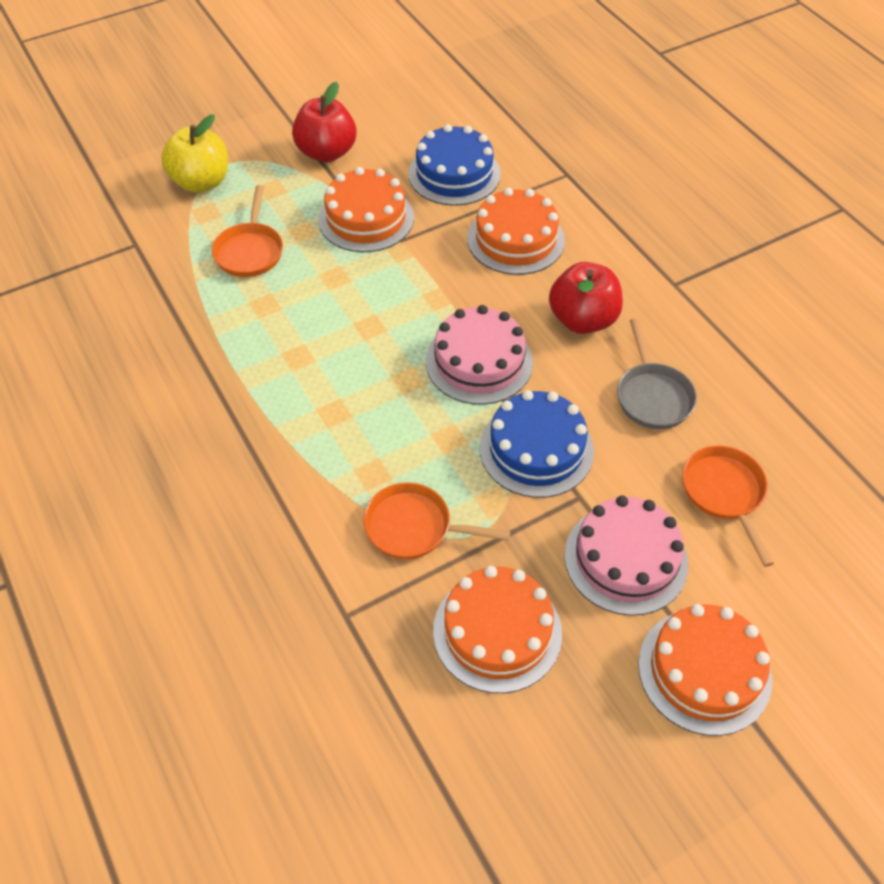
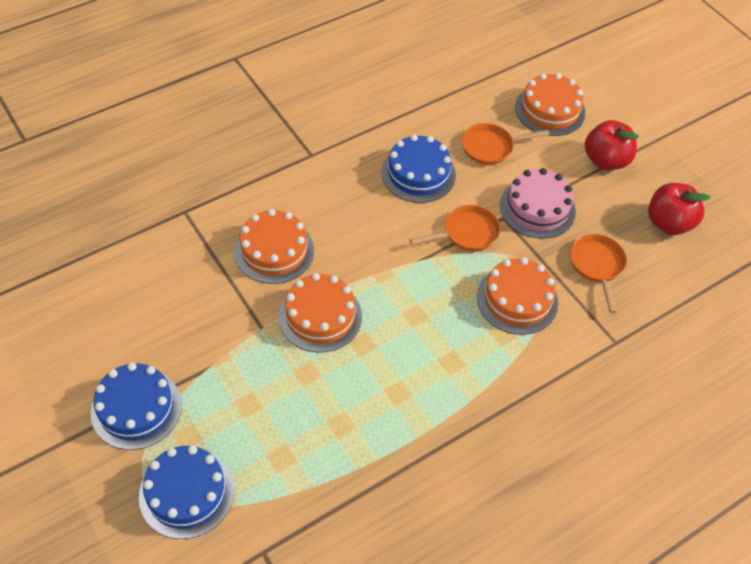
blue cake: [408,124,501,206] [480,390,594,498] = 2 -> [91,363,182,450] [139,445,234,539] [381,134,456,203] = 3
grey pan: [617,318,697,429] = 1 -> none = 0
pink cake: [426,305,533,405] [564,495,688,616] = 2 -> [500,168,576,239] = 1
yellow apple: [161,114,228,193] = 1 -> none = 0

